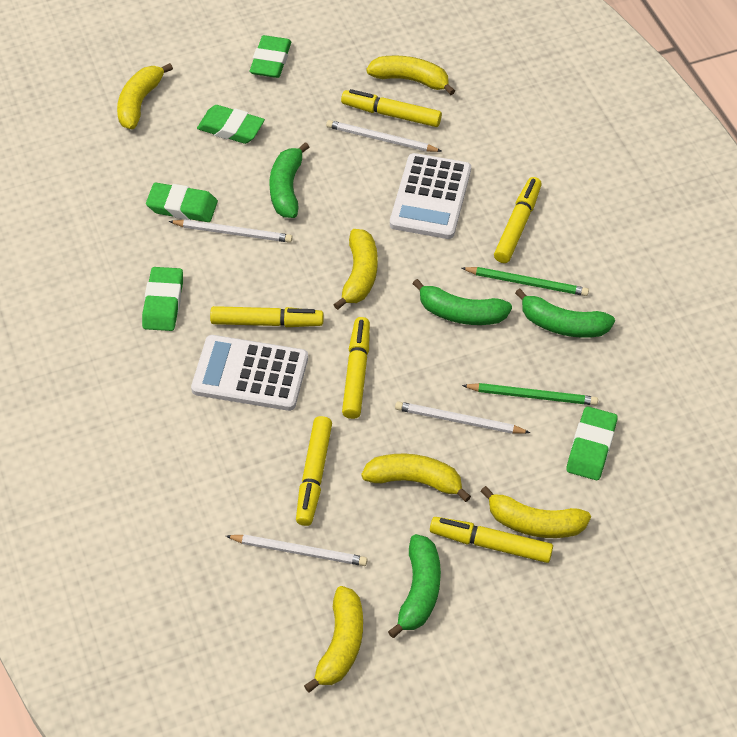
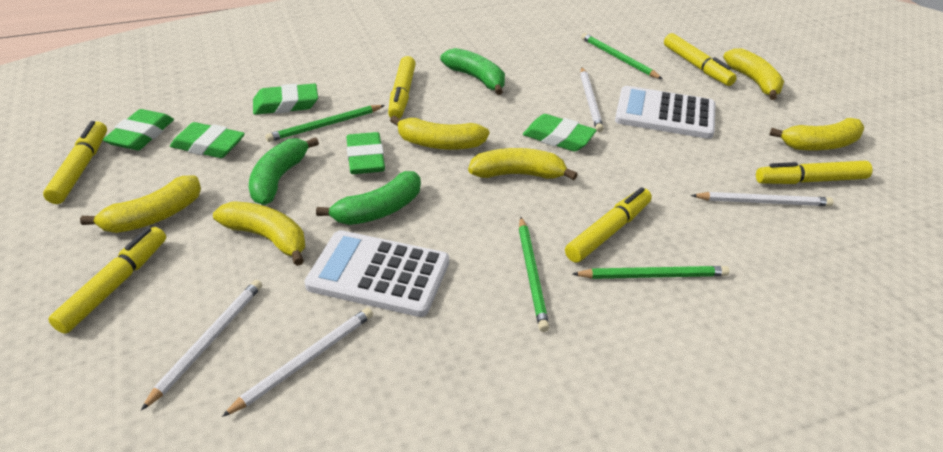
green banana: [270,142,309,218] [388,534,441,638] [412,279,512,325] [515,289,615,338] = 4 -> [249,137,319,205] [316,171,421,225] [440,48,505,95] = 3
green pencil: [462,267,589,296] [462,383,598,405] = 2 -> [265,105,385,142] [519,217,550,332] [573,266,729,279] [581,33,662,79] = 4

